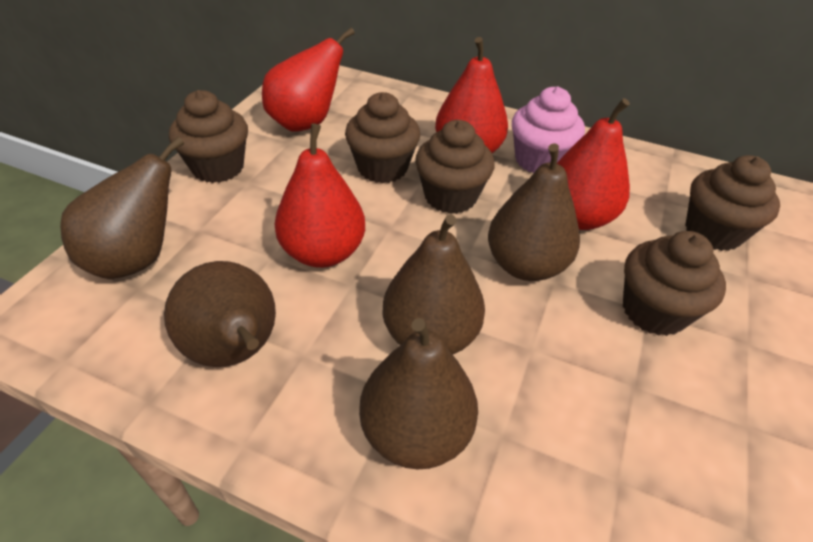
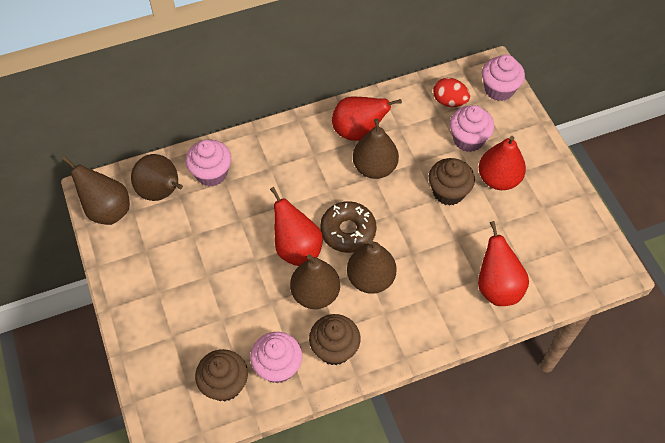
brown cupcake: [169,90,248,183] [345,92,420,183] [415,120,494,214] [623,231,726,336] [685,155,780,251] = 5 -> [195,349,248,401] [309,314,361,365] [429,158,475,206] = 3
brown donut: none = 0 -> [320,201,377,253] = 1
pink cupcake: [512,86,585,173] = 1 -> [186,140,231,186] [250,332,302,384] [450,105,494,152] [482,54,525,101] = 4
red egg: none = 0 -> [433,78,470,107] = 1

